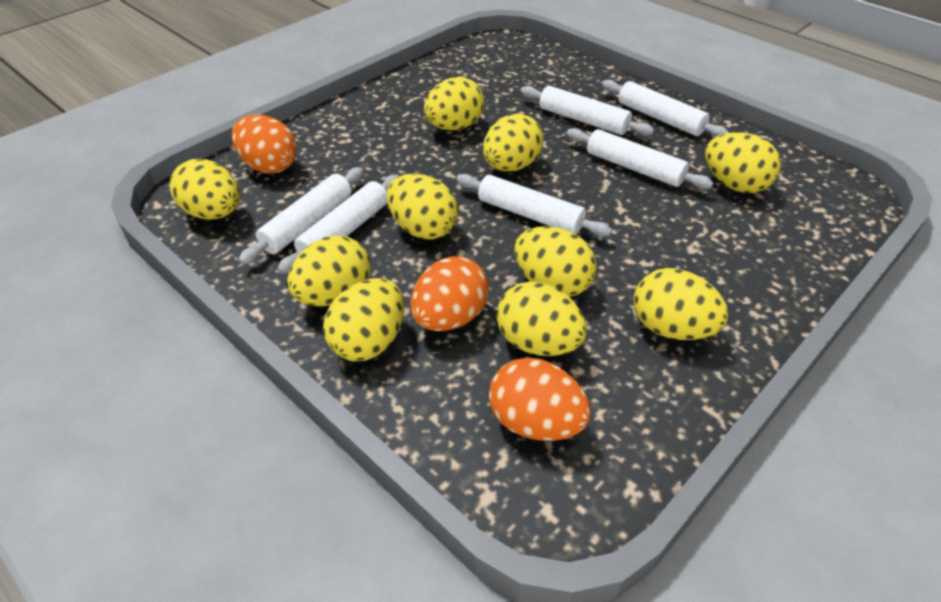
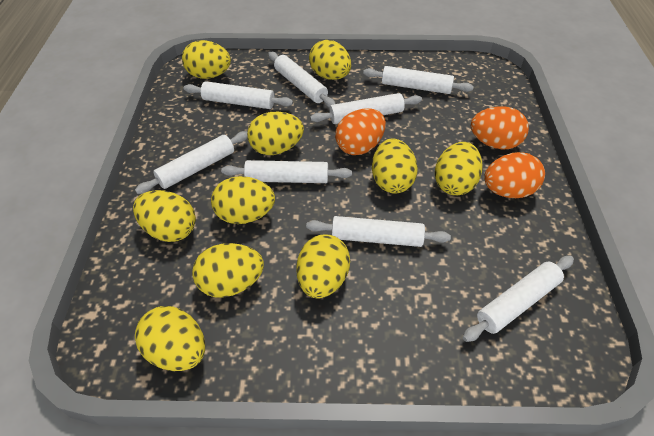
white rolling pin: [239,167,364,265] [277,175,399,274] [456,174,612,237] [521,86,654,136] [567,128,714,189] [602,80,729,137] = 6 -> [135,131,248,194] [184,81,293,109] [221,160,352,183] [268,52,335,108] [306,216,451,247] [310,93,422,124] [363,66,474,94] [463,256,574,342] = 8

